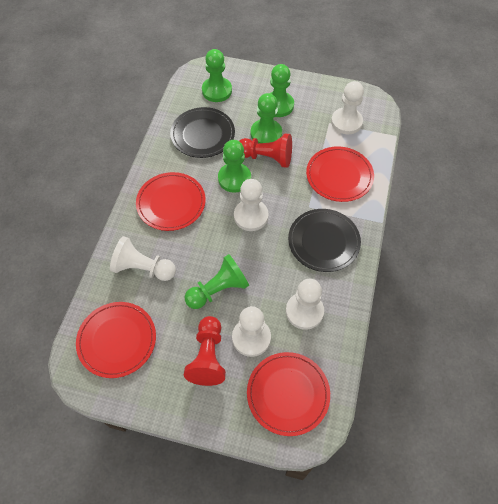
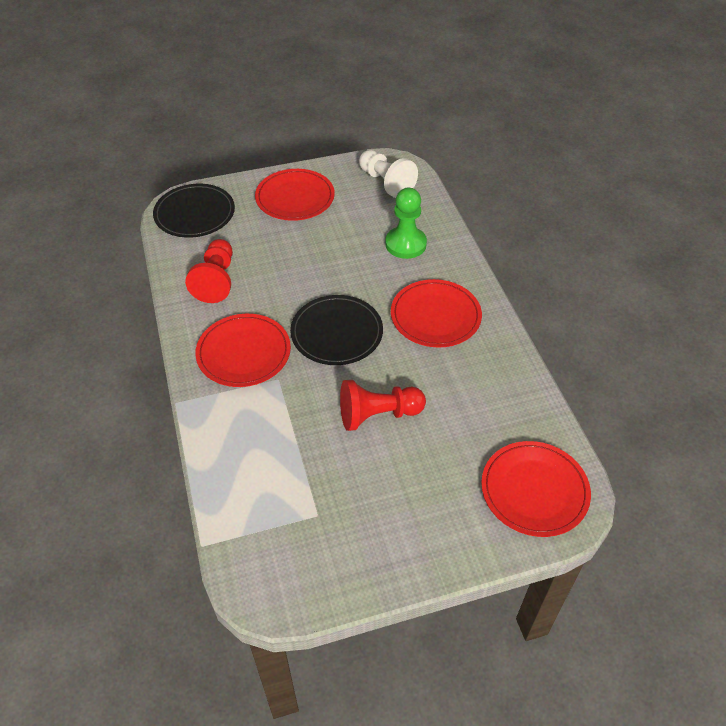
green pawn: [185,254,249,309] [202,49,232,102] [218,140,251,193] [251,93,282,143] [270,64,294,117] = 5 -> [385,188,427,259] = 1
white pawn: [110,236,176,281] [232,306,271,357] [234,179,269,231] [286,279,324,330] [331,81,364,134] = 5 -> [359,150,418,198] = 1

